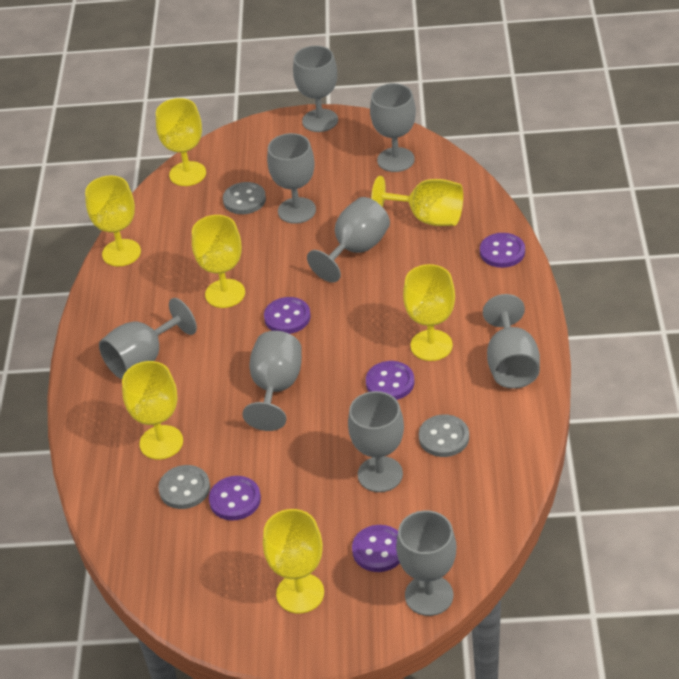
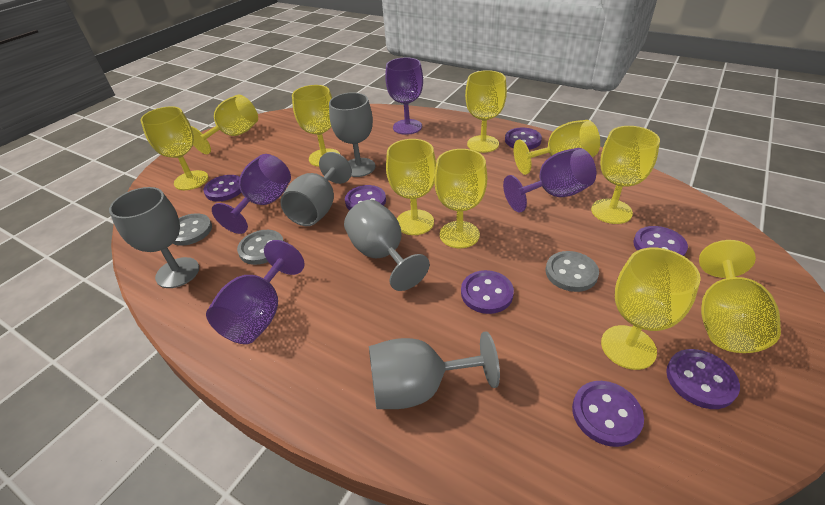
grey goblet: [99,298,197,379] [242,331,302,431] [267,133,316,224] [293,46,338,132] [307,197,390,283] [348,391,404,492] [370,83,416,172] [396,510,456,616] [483,294,540,389] = 9 -> [109,187,199,288] [280,152,352,226] [329,92,375,177] [344,200,430,291] [369,332,500,409] = 5
purple button: [209,476,261,520] [264,297,311,334] [352,525,400,572] [366,361,414,400] [480,233,525,268] = 5 -> [203,175,241,201] [345,185,386,211] [461,270,514,314] [505,128,542,150] [572,381,644,447] [633,226,688,256] [666,349,740,409] = 7
purple goblet: none = 0 -> [206,240,304,344] [212,154,291,234] [385,57,423,135] [503,148,596,212] = 4
yellow goblet: [85,175,141,266] [122,361,183,460] [156,98,206,186] [192,215,245,308] [263,509,324,613] [371,176,463,226] [403,264,455,361] = 7 -> [140,106,208,190] [191,95,258,154] [292,85,340,167] [386,139,436,235] [434,149,487,248] [465,70,507,153] [514,120,600,175] [591,126,660,224] [601,248,701,370] [699,240,781,353] = 10

